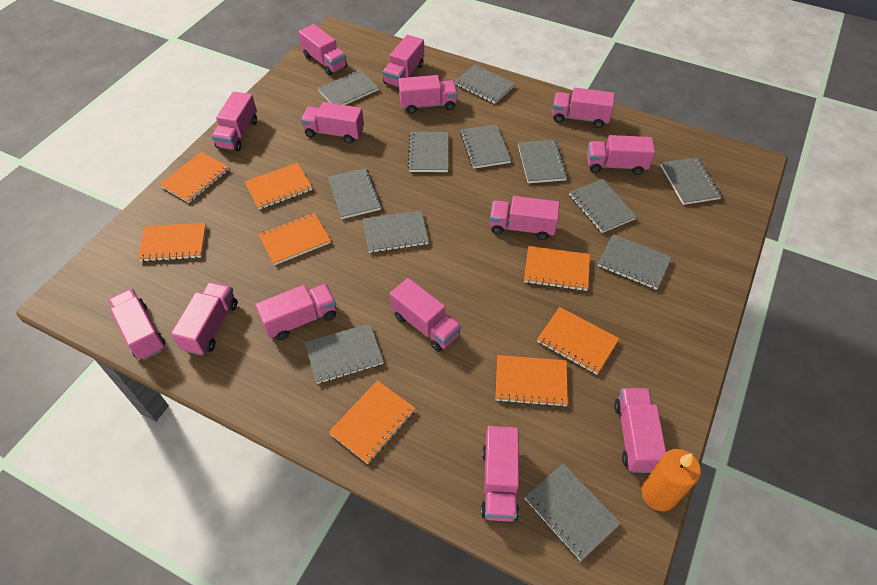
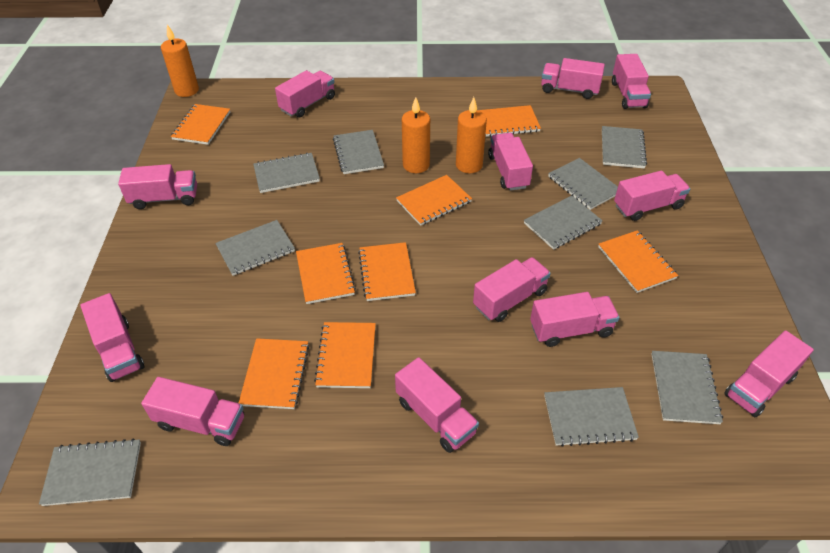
grey notebook: [305,323,384,384] [318,70,379,105] [328,168,382,219] [363,210,429,253] [408,132,448,172] [455,65,515,104] [460,124,511,169] [518,140,568,183] [525,463,621,561] [569,179,637,233] [598,234,672,290] [661,157,722,205] = 12 -> [39,439,141,506] [215,220,295,276] [253,153,320,193] [333,130,384,174] [524,195,603,250] [544,387,639,447] [548,158,618,210] [602,126,647,169] [651,351,723,424] = 9
orange candle: [641,449,701,511] = 1 -> [161,24,199,97] [402,97,430,173] [456,97,487,173] = 3
pink truck: [108,289,165,360] [171,282,237,356] [211,92,257,152] [255,284,336,340] [298,24,347,76] [301,102,364,143] [383,35,424,87] [390,278,461,352] [399,75,458,114] [481,426,519,522] [490,196,560,240] [552,88,615,128] [587,135,655,175] [614,388,666,473] = 14 -> [80,293,144,382] [118,164,197,209] [141,377,244,446] [275,70,335,117] [395,357,479,453] [473,257,551,322] [488,133,533,191] [530,292,620,347] [541,58,605,99] [612,54,651,109] [614,171,690,221] [724,330,814,417] = 12

